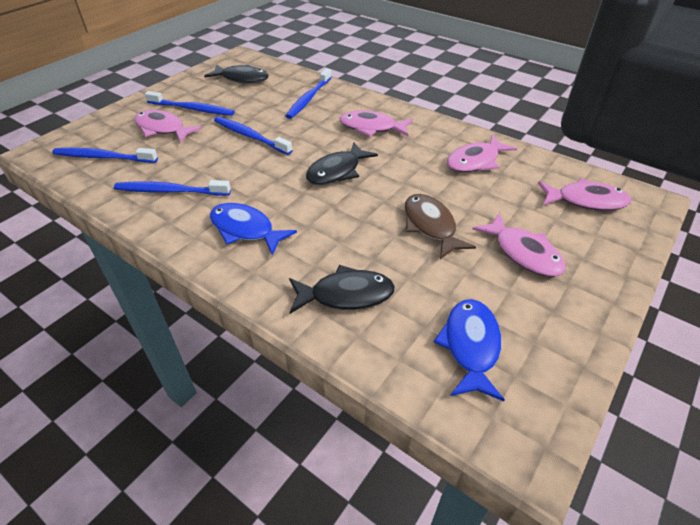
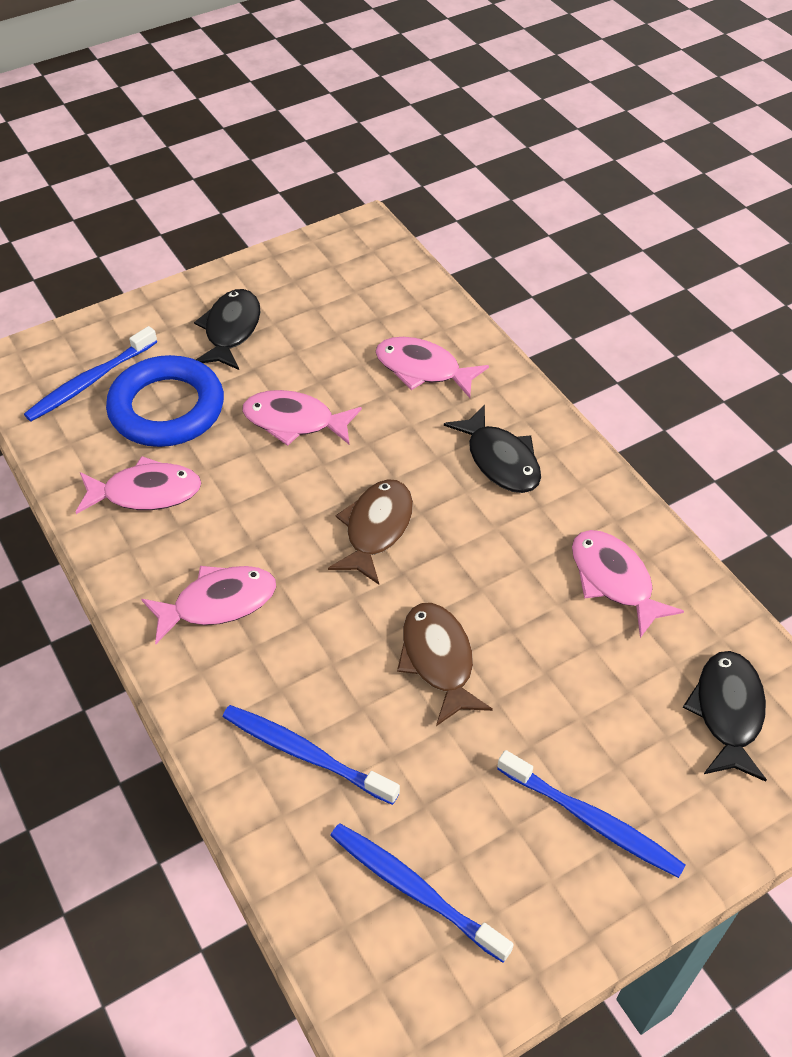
blue fish: [210,203,297,256] [434,299,505,401] = 2 -> none = 0
blue ring: none = 0 -> [106,355,224,447] = 1
blue toothbrush: [52,148,158,163] [114,180,231,196] [145,91,234,116] [214,117,293,155] [286,69,332,119] = 5 -> [24,326,158,421] [223,705,400,805] [330,823,514,963] [497,750,686,878] = 4
brown fish: [404,194,476,259] = 1 -> [328,479,413,585] [397,603,493,726] = 2

